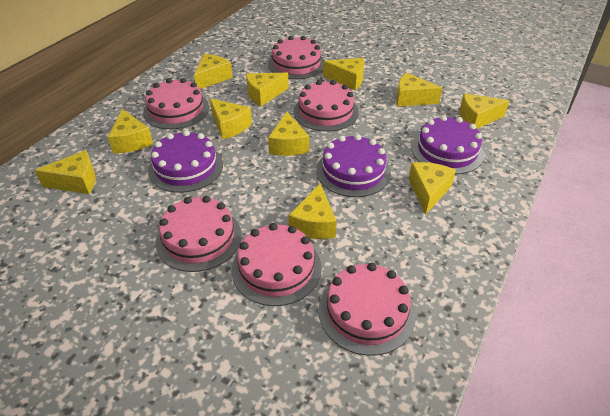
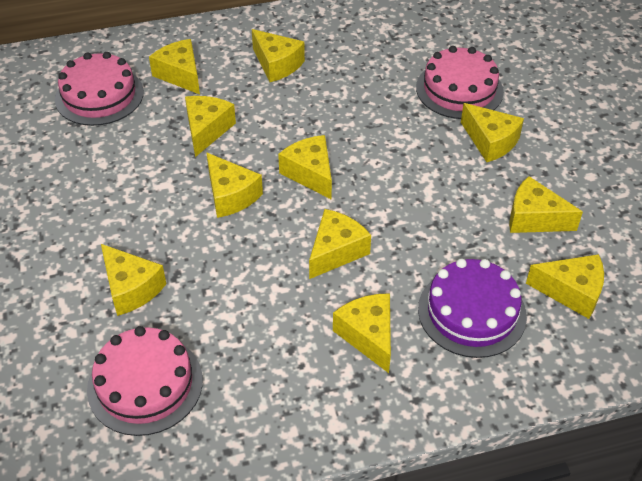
pink cake: [143,78,209,129] [155,196,242,272] [232,223,322,306] [268,36,325,79] [293,80,359,132] [319,263,416,356] = 6 -> [55,52,144,126] [87,326,203,436] [416,46,504,119] = 3
purple cake: [148,130,223,193] [316,134,391,197] [411,115,484,174] = 3 -> [418,259,527,358] = 1

